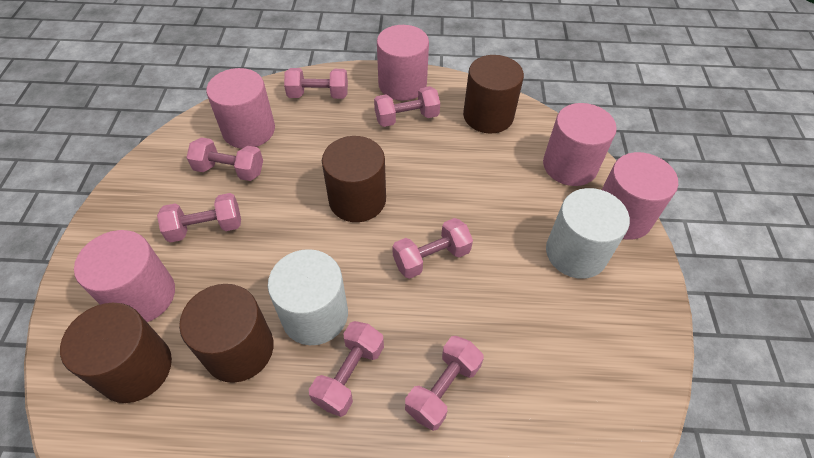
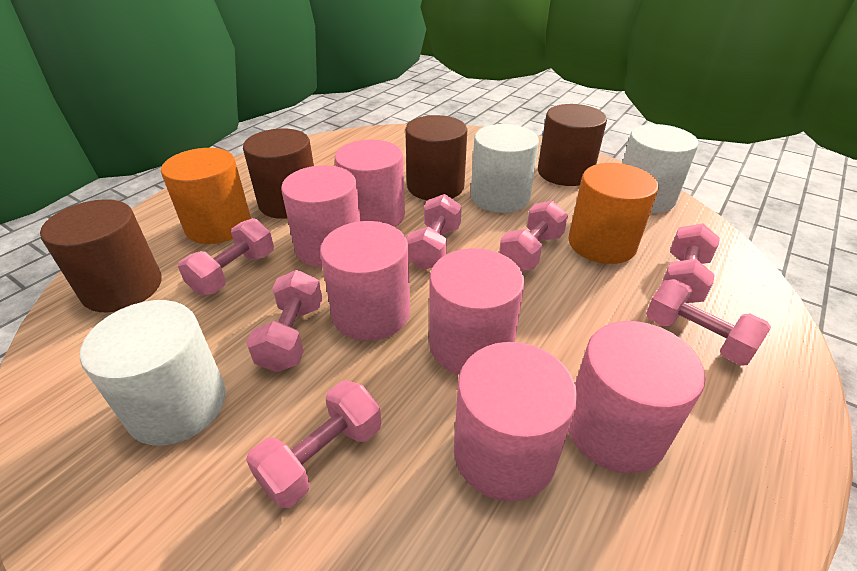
orange cylinder: none = 0 -> [161,148,251,244] [569,163,659,264] = 2
pink cylinder: [74,230,175,322] [206,68,275,149] [377,25,429,101] [543,103,617,186] [602,152,678,240] = 5 -> [281,165,361,267] [320,221,410,341] [335,140,405,227] [429,248,525,375] [454,342,578,501] [568,321,705,473] = 6
white cylinder: [268,249,348,345] [546,188,630,279] = 2 -> [80,300,226,446] [471,124,539,213] [622,124,699,213] = 3

